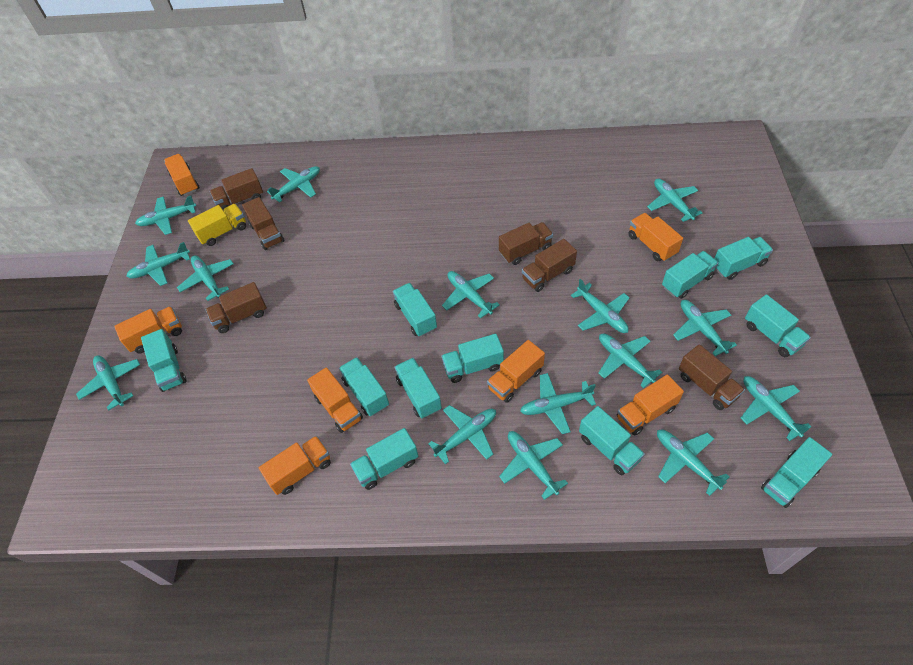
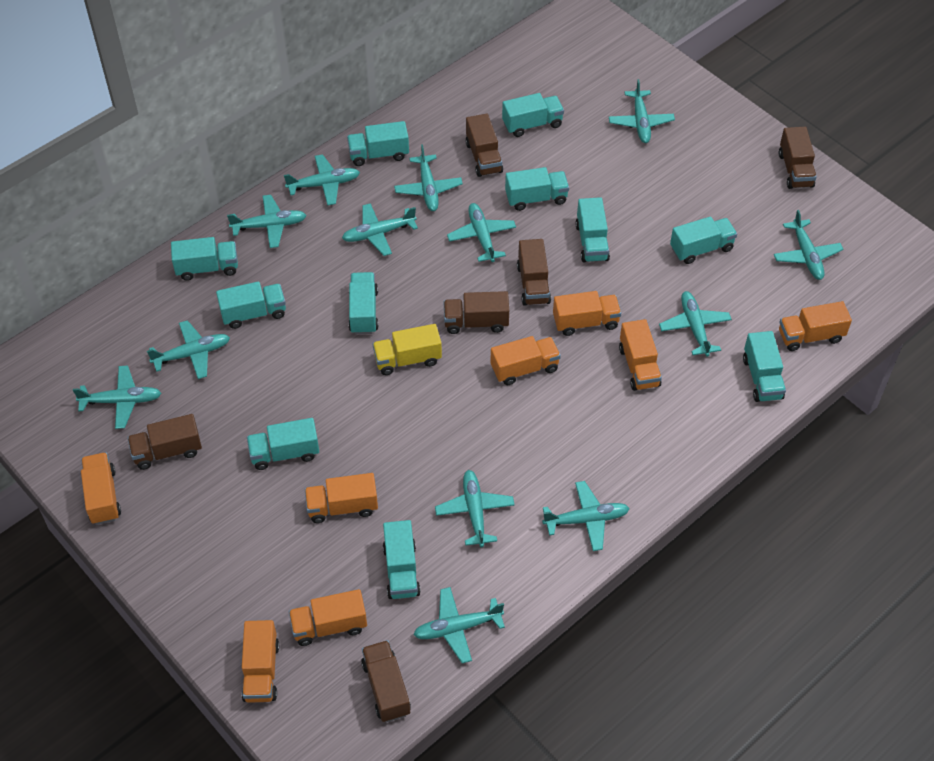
orange truck: [114,306,182,354] [164,154,199,196] [259,436,331,495] [307,367,363,433] [487,340,545,403] [617,374,684,436] [628,213,683,261] = 7 -> [81,452,121,525] [242,620,279,703] [289,589,367,646] [305,473,378,523] [490,336,561,385] [553,291,621,336] [619,319,662,391] [779,301,852,351] = 8
turquoise plane: [76,355,140,411] [126,242,190,286] [135,196,196,235] [177,255,233,301] [267,166,320,203] [428,405,496,464] [442,271,500,319] [499,431,568,500] [520,373,596,434] [571,279,630,333] [598,333,662,388] [647,179,702,222] [657,430,729,496] [673,300,737,356] [741,376,811,441] = 15 -> [73,366,161,429] [147,320,230,379] [227,195,307,248] [284,154,360,206] [342,203,418,256] [394,144,463,211] [413,587,505,663] [435,470,515,547] [447,203,516,262] [542,481,630,551] [609,79,675,143] [659,291,732,357] [774,210,844,280] = 13

